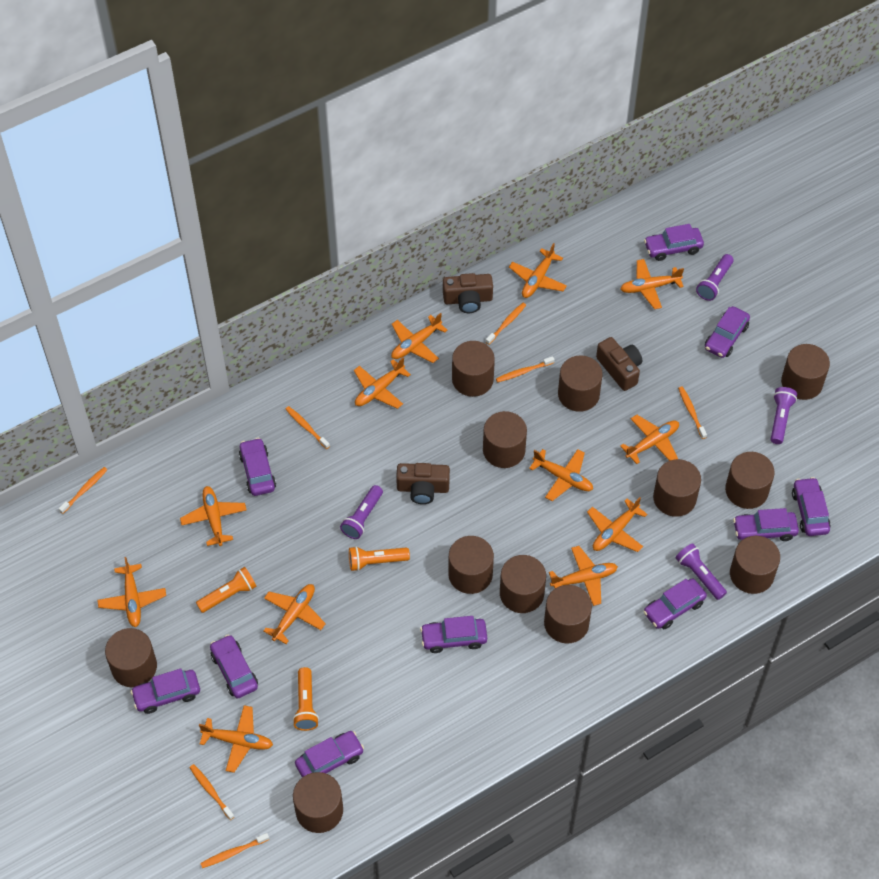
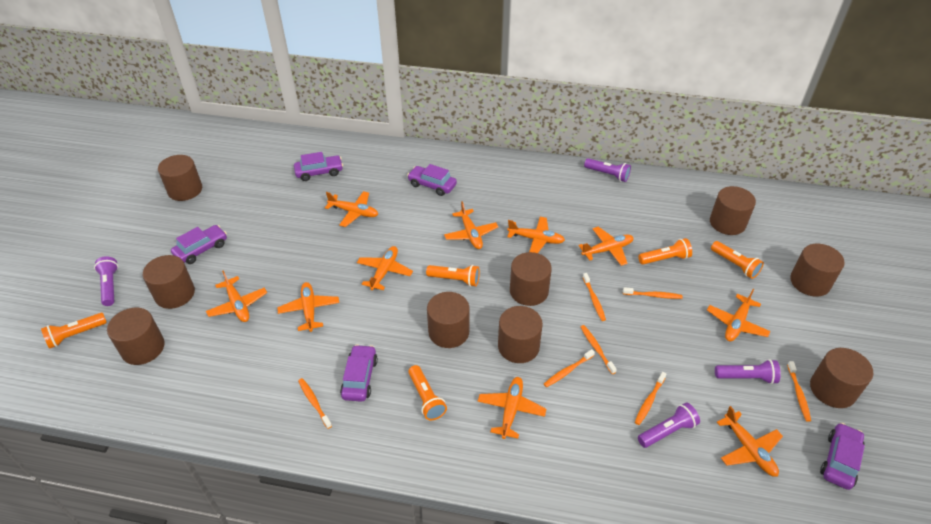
brown camera: [396,463,450,504] [443,273,493,313] [596,337,642,391] = 3 -> none = 0
brown cylinder: [105,628,157,687] [293,772,343,833] [448,536,494,594] [452,341,495,397] [483,411,527,468] [500,555,546,613] [544,585,592,643] [558,355,603,412] [653,459,701,517] [725,452,775,509] [730,536,780,594] [781,344,830,400] = 12 -> [107,308,165,365] [143,255,195,309] [158,155,202,201] [427,292,469,348] [498,306,543,363] [510,252,552,306] [710,186,756,235] [790,244,845,297] [810,348,873,408] = 9
orange flashlight: [196,567,257,613] [293,667,319,731] [349,546,410,571] = 3 -> [41,313,107,349] [408,365,447,420] [426,265,480,287] [638,238,692,264] [711,241,764,279] = 5
orange plane: [97,557,166,627] [180,486,247,546] [199,705,273,773] [263,584,326,644] [354,358,411,409] [391,313,448,363] [509,243,567,298] [529,449,593,501] [549,546,618,606] [587,497,647,552] [620,259,684,309] [620,415,679,464] = 12 -> [206,270,267,322] [277,282,339,332] [325,191,378,227] [357,246,413,290] [444,201,498,249] [478,377,546,439] [507,217,565,253] [578,227,634,266] [707,289,771,341] [717,406,783,477] = 10
purple car: [130,669,200,714] [210,634,258,699] [239,438,276,496] [295,731,364,777] [420,616,487,653] [643,578,707,629] [644,224,704,261] [705,306,750,358] [733,508,799,541] [792,477,831,536] = 10 -> [171,225,227,264] [294,152,343,181] [340,344,378,402] [407,164,457,196] [820,423,865,490] = 5

